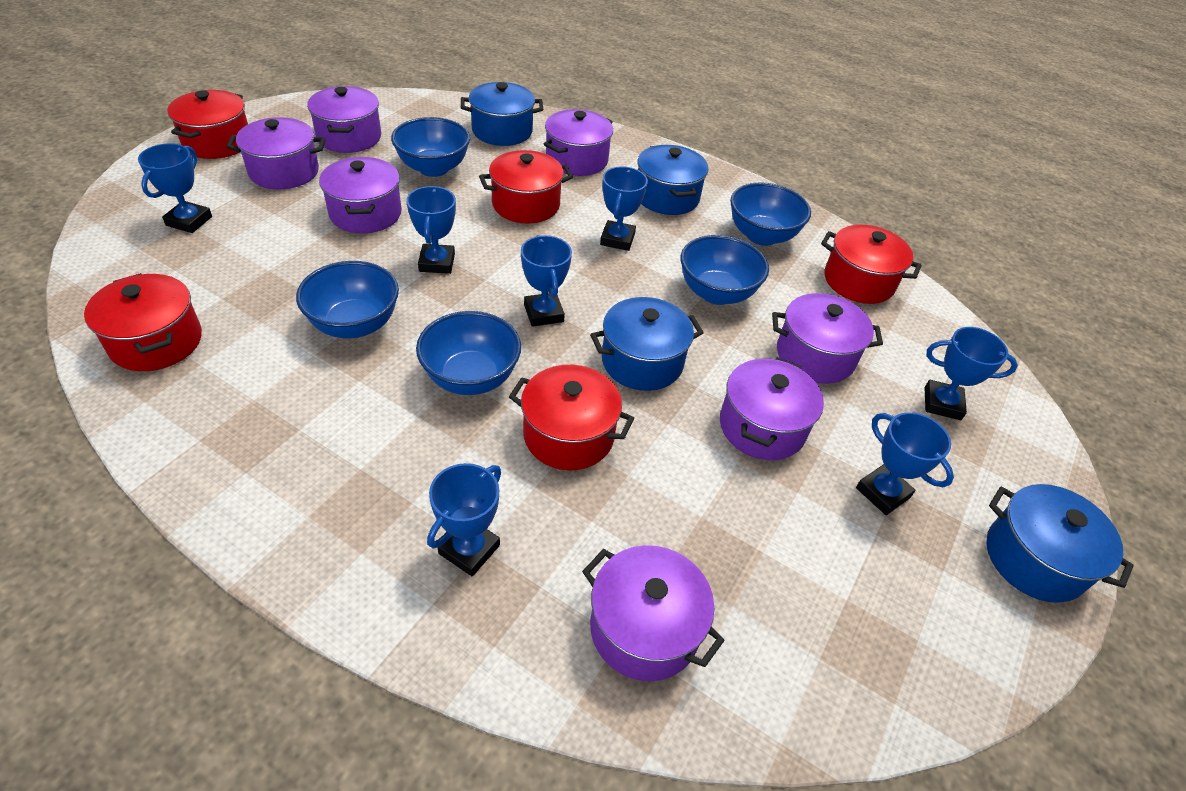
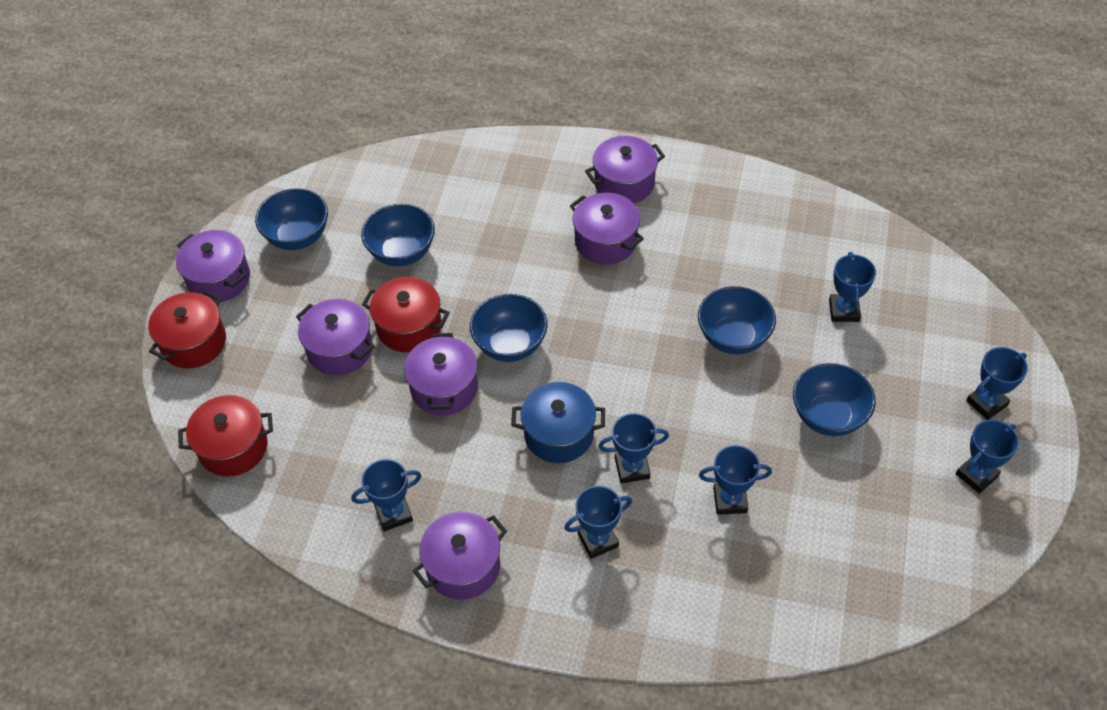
blue pot: [461,82,543,146] [590,297,704,391] [637,145,708,215] [986,484,1134,603] = 4 -> [511,382,605,463] = 1
purple pot: [227,117,326,189] [307,86,381,153] [319,157,402,233] [544,109,613,176] [582,545,725,681] [720,357,824,460] [772,293,883,384] = 7 -> [176,230,250,303] [296,299,374,376] [404,333,478,416] [413,512,507,600] [570,193,644,265] [585,136,665,203] = 6
red pot: [84,273,202,371] [167,90,248,159] [479,150,573,224] [509,365,634,470] [821,225,922,304] = 5 -> [148,290,226,368] [178,395,273,477] [362,277,450,352] = 3

